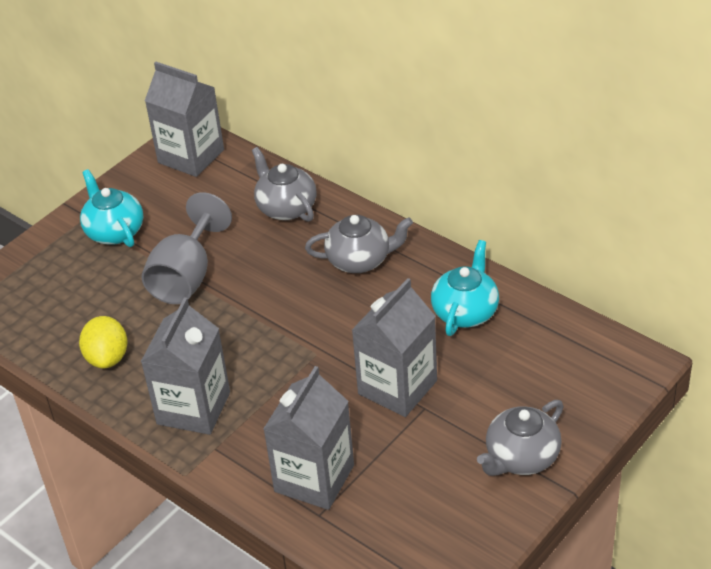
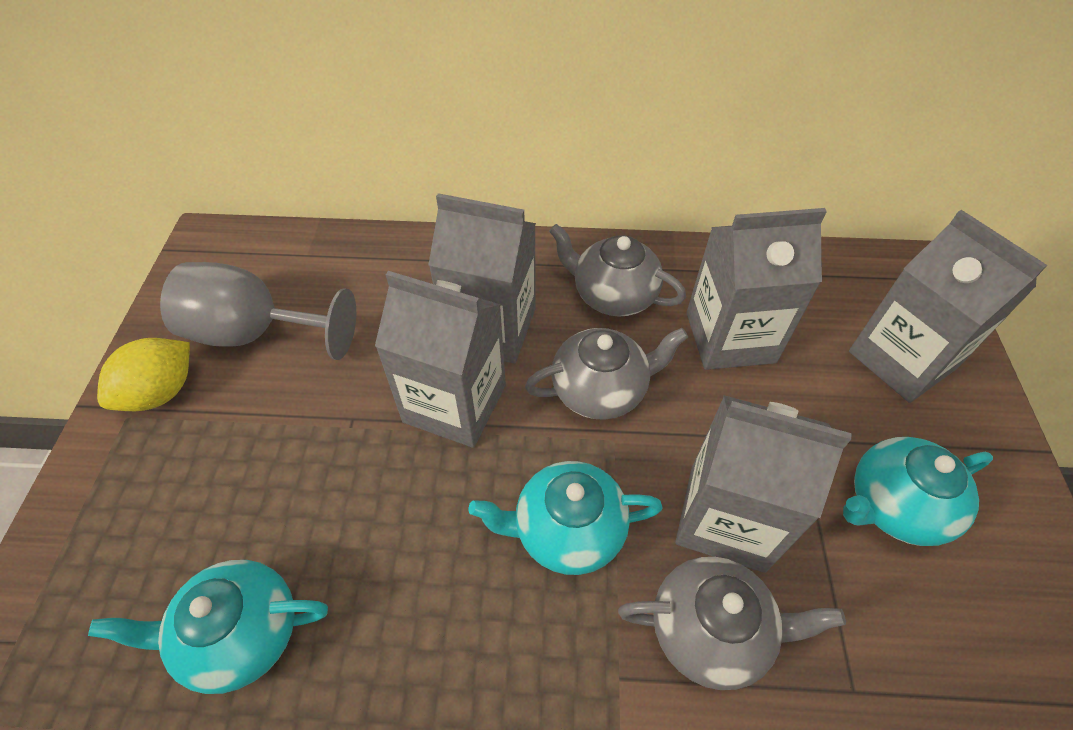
grey carton: [141,297,230,435] [145,62,224,177] [263,366,354,510] [352,278,437,417] = 4 -> [375,271,506,448] [428,193,536,363] [675,395,852,573] [687,208,827,370] [849,210,1047,403] = 5
turquoise teapot: [80,169,143,247] [431,240,499,336] = 2 -> [88,560,328,694] [469,461,663,575] [843,437,993,546] = 3

